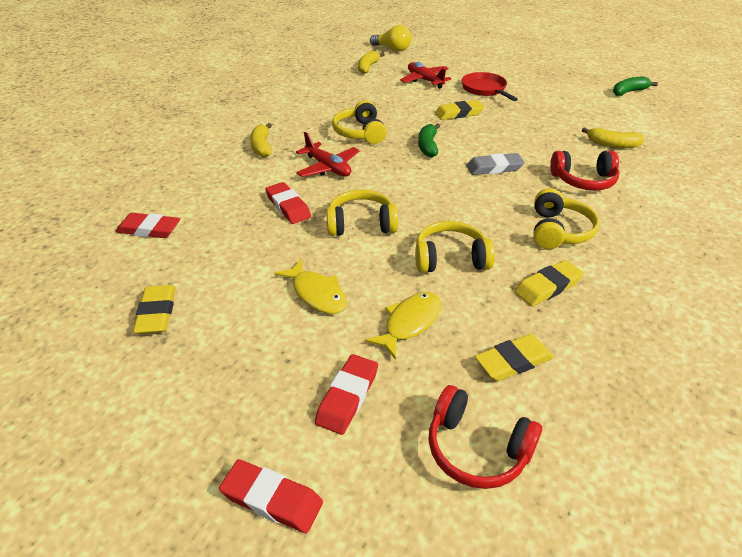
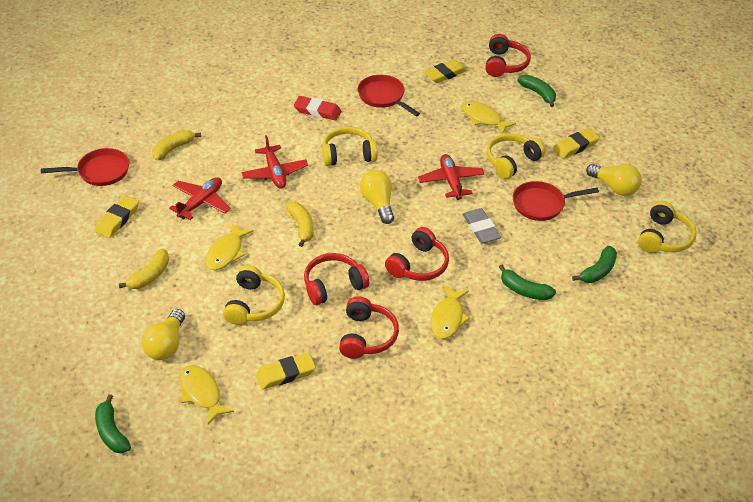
green banana: [418,124,440,157] [613,76,658,96] = 2 -> [95,394,131,453] [499,265,556,300] [518,75,556,107] [572,246,617,283] = 4
red eraser: [116,213,180,238] [219,459,323,533] [265,182,311,224] [315,354,378,435] = 4 -> [294,96,342,121] = 1
red headphones: [428,385,542,489] [550,151,620,191] = 2 -> [304,253,369,305] [339,296,399,359] [385,227,449,281] [485,34,531,77] = 4
red pan: [461,72,518,101] = 1 -> [41,148,129,186] [358,75,420,116] [513,181,599,221] = 3
red plane: [296,132,360,177] [400,62,452,89] = 2 -> [169,177,231,220] [242,135,308,189] [418,154,485,200] = 3
yellow fish: [274,259,347,314] [365,292,441,360] = 2 -> [180,365,234,425] [205,223,254,270] [431,285,470,339] [462,101,516,134] = 4
yellow light bulb: [370,25,412,52] = 1 -> [141,309,185,360] [360,170,394,224] [586,164,642,196] = 3

